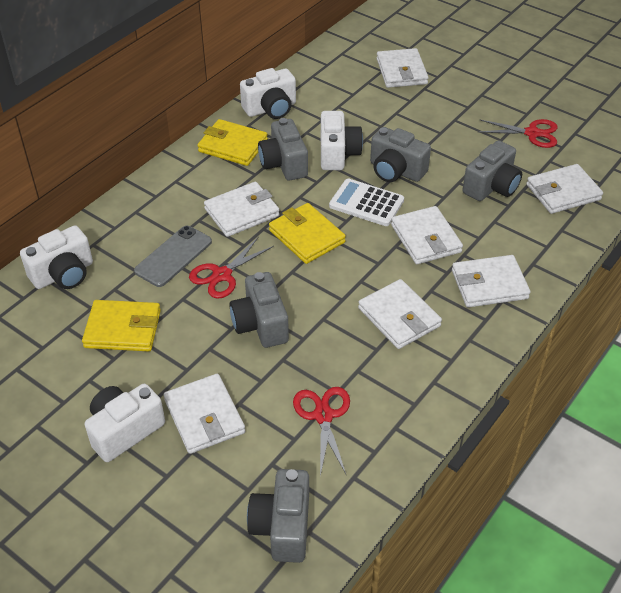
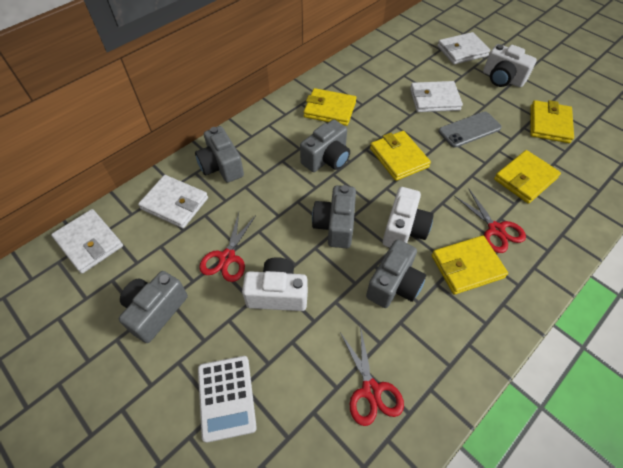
white camera: [20,226,93,289] [84,384,165,462] [240,68,296,119] [321,111,363,170] = 4 -> [242,257,308,311] [383,187,434,247] [483,44,537,87] = 3
white wallet: [164,374,245,454] [204,182,280,237] [358,279,442,349] [377,48,428,88] [391,206,463,264] [452,255,531,307] [526,164,603,214] = 7 -> [51,209,123,274] [138,175,208,228] [410,81,463,112] [437,32,490,65] = 4
yellow wallet: [82,300,161,351] [197,119,268,166] [269,203,346,264] = 3 -> [304,88,356,126] [370,131,431,181] [432,236,508,295] [494,150,561,203] [530,100,574,143] = 5

